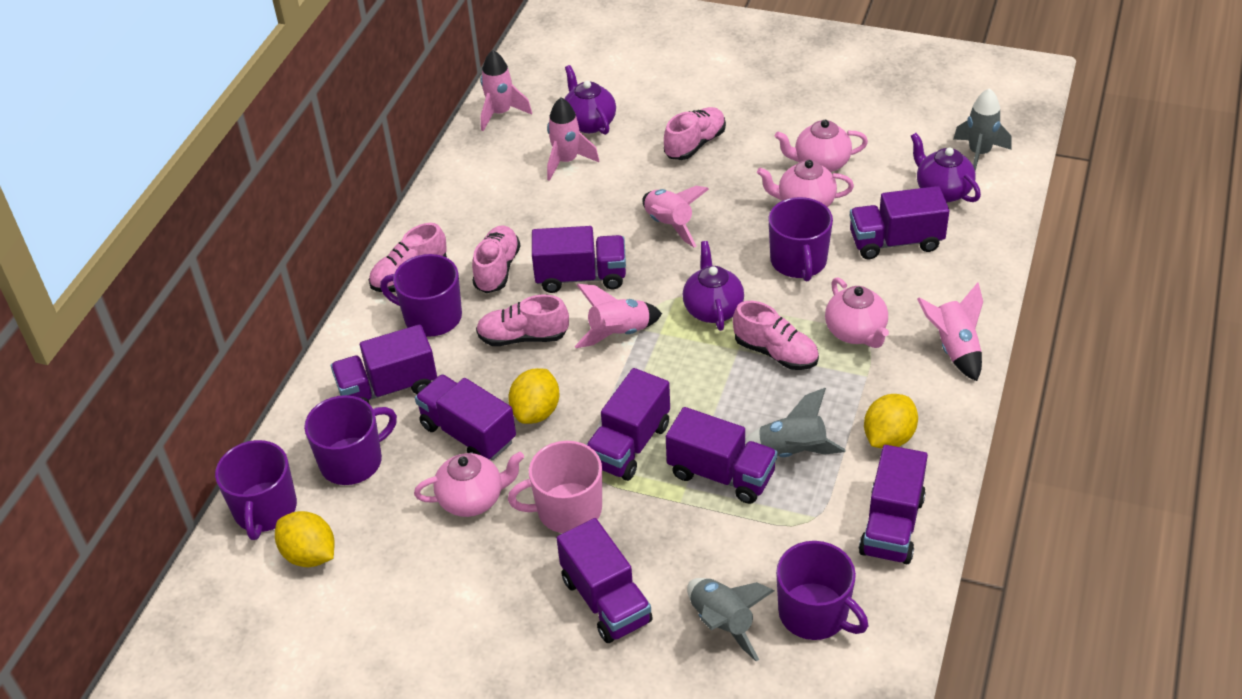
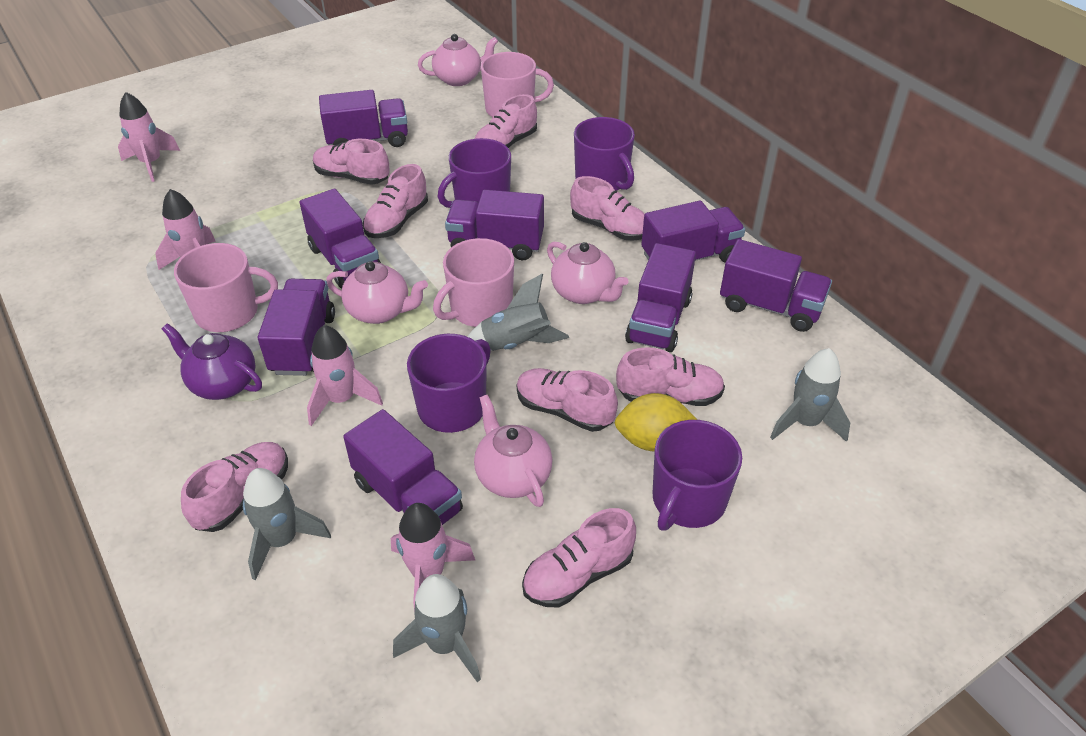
grey rocket: [687,578,774,661] [745,388,846,457] [953,88,1012,171] = 3 -> [243,468,331,580] [393,574,481,683] [467,274,569,351] [770,348,850,442] = 4
pink mug: [508,441,602,533] = 1 -> [174,243,278,332] [433,238,514,327] [481,52,554,117] = 3
pink rocket: [480,50,532,131] [547,98,599,181] [575,284,662,348] [642,186,709,247] [917,282,983,381] = 5 -> [118,92,180,182] [155,189,216,270] [307,325,383,426] [391,503,475,611] = 4
pink shoe: [369,223,447,292] [472,226,520,293] [476,295,569,346] [664,107,726,160] [733,301,819,370] = 5 -> [181,442,288,532] [313,139,390,185] [363,164,428,238] [475,94,537,148] [517,368,618,432] [522,508,636,608] [570,176,644,241] [616,347,725,406] = 8
purple mug: [215,440,297,540] [304,395,397,485] [380,254,462,337] [768,197,833,281] [776,541,868,640] = 5 -> [407,334,491,433] [438,138,511,208] [574,117,635,190] [653,420,742,531] = 4
purple teapot: [565,65,616,135] [683,241,744,331] [911,133,981,203] = 3 -> [162,323,262,400] = 1
yellow lemon: [275,511,335,567] [508,368,559,424] [864,394,918,448] = 3 -> [615,393,697,451] = 1

